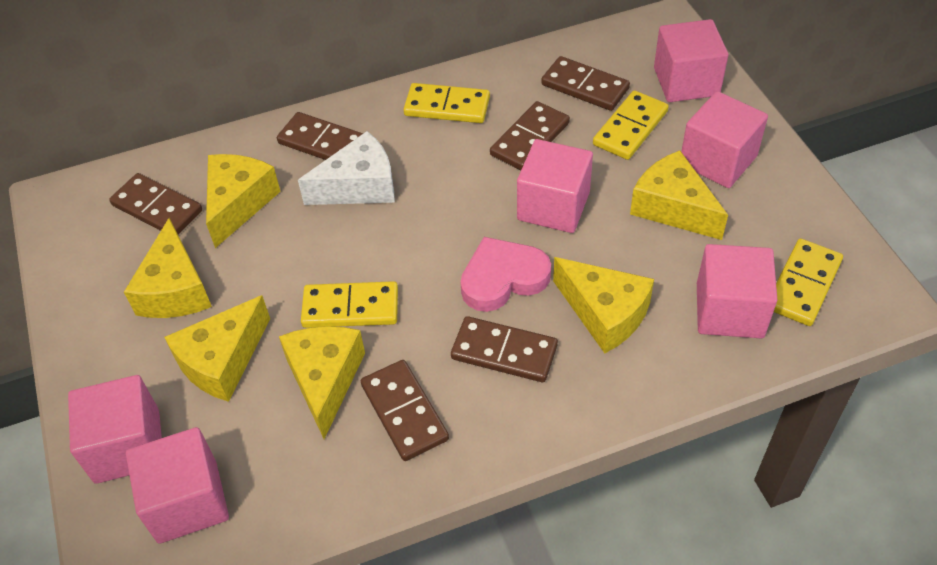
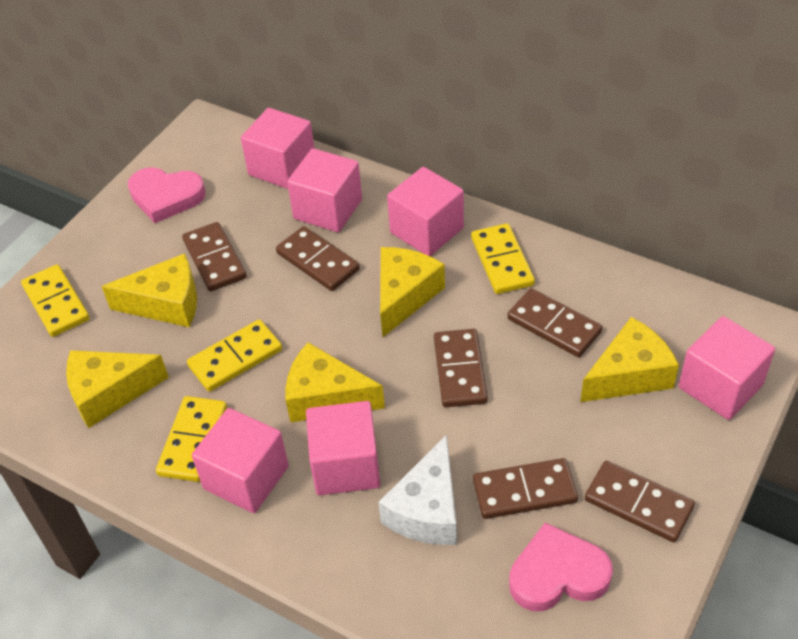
pink heart: [460,237,551,312] = 1 -> [128,167,206,223] [509,523,613,611] = 2
yellow cheese: [124,218,212,318] [164,295,270,402] [206,154,281,248] [279,326,365,439] [553,257,654,353] [630,150,728,240] = 6 -> [66,350,169,428] [101,253,197,327] [286,342,385,423] [380,247,445,337] [580,317,679,402] = 5

